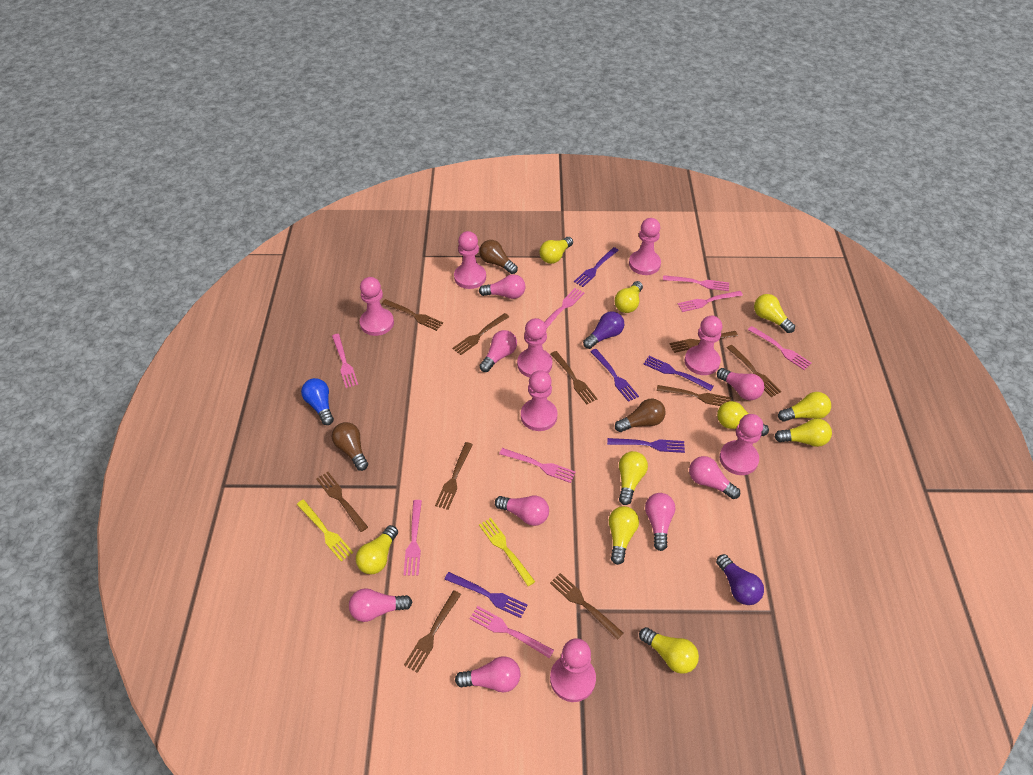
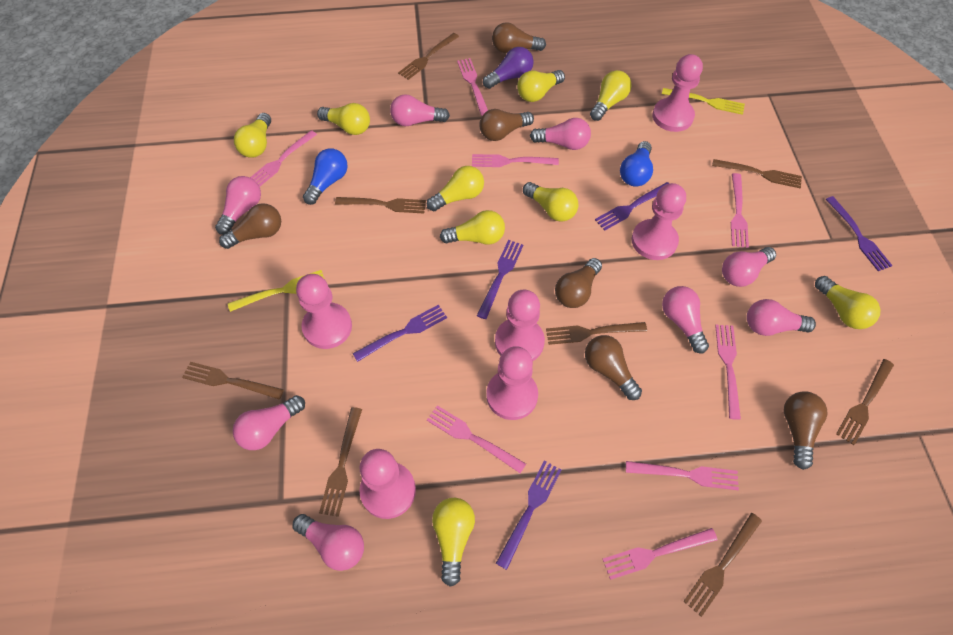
blue light bulb: [301,378,334,425] = 1 -> [303,148,347,205] [620,141,653,186] = 2
brown fork: [316,472,368,532] [382,299,443,331] [404,590,461,673] [435,442,473,510] [452,313,509,355] [550,573,623,640] [551,351,597,404] [657,385,731,406] [670,331,738,353] [727,345,781,397] = 10 -> [182,362,284,400] [319,407,362,517] [335,197,426,214] [398,33,459,80] [546,322,647,345] [683,513,762,617] [712,159,802,188] [836,359,894,445] = 8
brown light bulb: [332,422,368,471] [479,240,518,274] [615,398,666,432] = 3 -> [219,203,281,249] [479,109,534,141] [492,22,546,53] [555,258,602,308] [585,335,642,400] [784,391,827,470] = 6
pink pawn: [360,277,394,336] [454,231,486,289] [517,318,552,377] [521,370,557,431] [550,638,596,702] [629,218,661,275] [684,316,722,375] [720,414,763,475] = 8 -> [296,274,352,349] [359,449,416,519] [486,346,538,420] [495,289,545,361] [632,183,686,260] [652,54,703,132] = 6
purple light bulb: [583,311,624,349] [716,554,764,605] = 2 -> [483,47,534,89] = 1
yellow light bulb: [356,525,398,574] [539,237,573,264] [609,506,639,565] [615,281,643,313] [619,451,648,505] [639,627,699,674] [717,401,769,436] [754,294,795,333] [775,419,832,447] [778,392,831,422] = 10 -> [234,113,271,158] [317,103,370,135] [427,166,484,211] [432,497,475,587] [440,210,505,245] [517,70,565,102] [523,182,578,222] [590,70,631,121] [815,276,881,329] = 9

